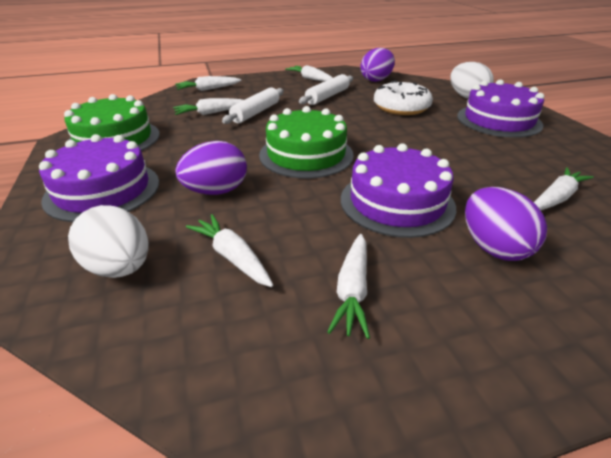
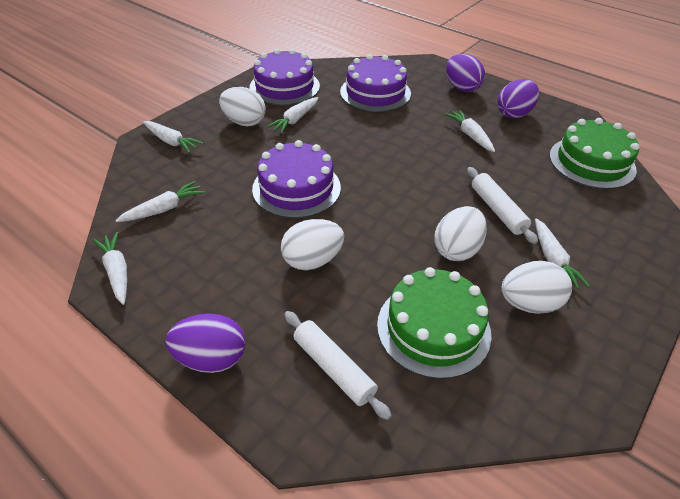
white donut: [374,80,433,115] = 1 -> none = 0
white egg: [68,205,149,278] [450,62,494,99] = 2 -> [219,87,266,127] [281,219,344,270] [434,206,487,261] [501,261,572,314] = 4

